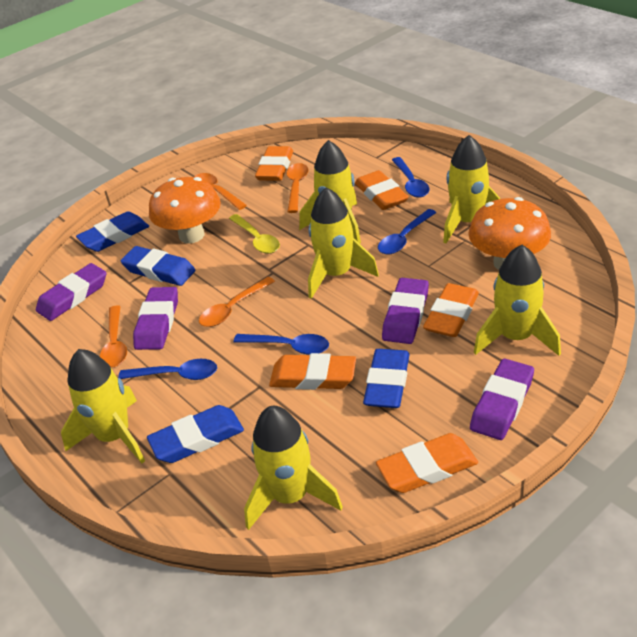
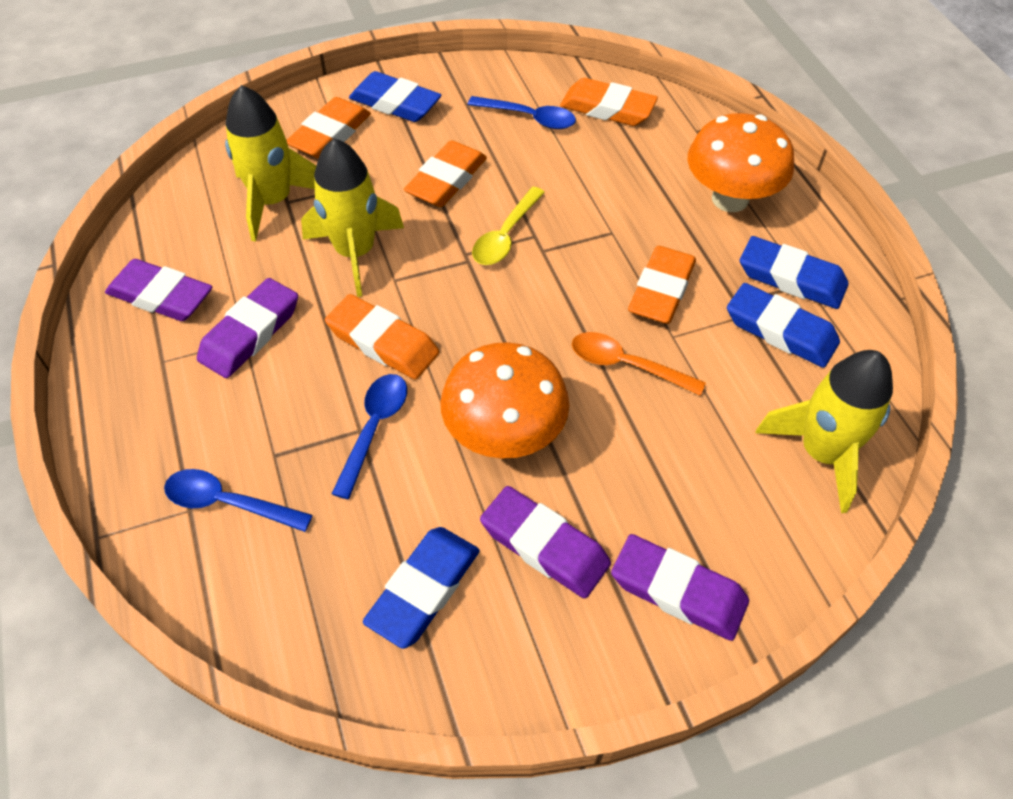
blue spoon: [118,359,217,380] [233,334,329,355] [378,209,437,255] [392,157,430,198] = 4 -> [164,469,313,532] [332,374,407,499] [468,96,576,129] = 3
orange spoon: [100,305,127,367] [194,173,247,210] [199,277,275,327] [287,163,309,213] = 4 -> [572,332,706,396] = 1
yellow rocket: [61,349,145,463] [244,406,343,530] [299,140,361,244] [308,187,379,299] [443,135,501,243] [474,245,561,356] = 6 -> [225,85,316,242] [301,138,404,297] [755,350,893,513] = 3

